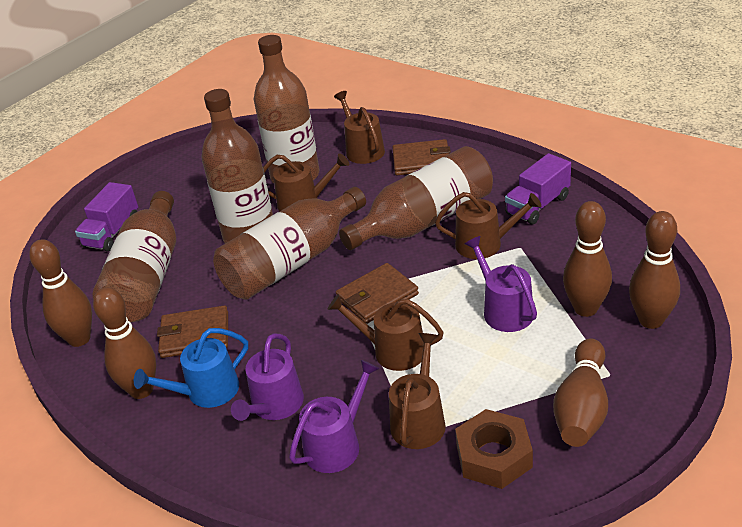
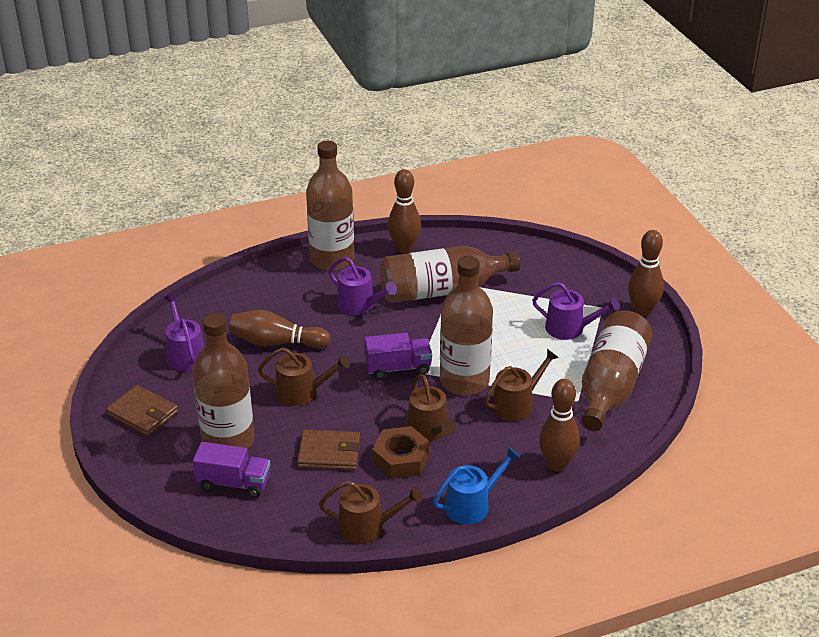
brown bowling pin: [29,239,92,347] [93,287,156,399] [553,338,608,447] [563,201,612,317] [629,211,680,329] = 5 -> [229,310,331,348] [388,169,421,253] [539,379,580,472] [628,230,664,317] = 4
brown wallet: [157,305,228,358] [336,263,419,324] [392,139,451,175] = 3 -> [106,385,178,436] [297,430,360,470] = 2
brown watering can: [263,153,349,212] [328,294,444,371] [334,91,385,164] [389,333,446,449] [435,192,541,259] = 5 -> [258,347,349,406] [319,481,422,544] [407,374,456,441] [484,349,559,422] = 4

